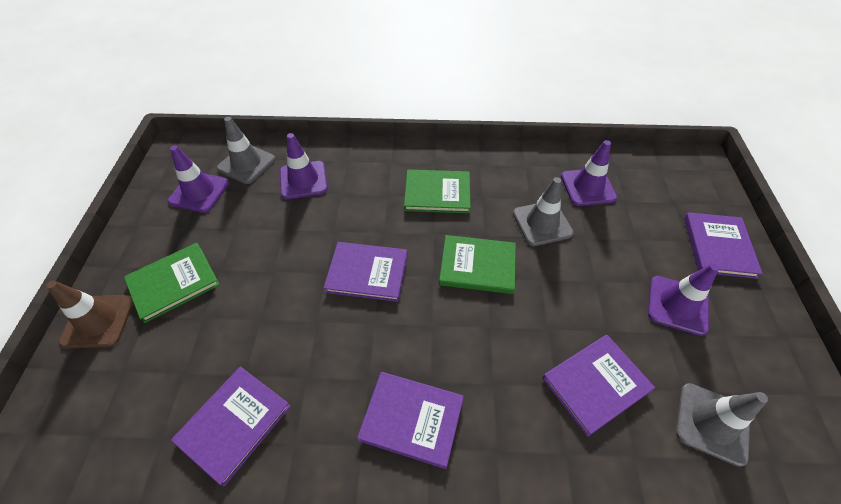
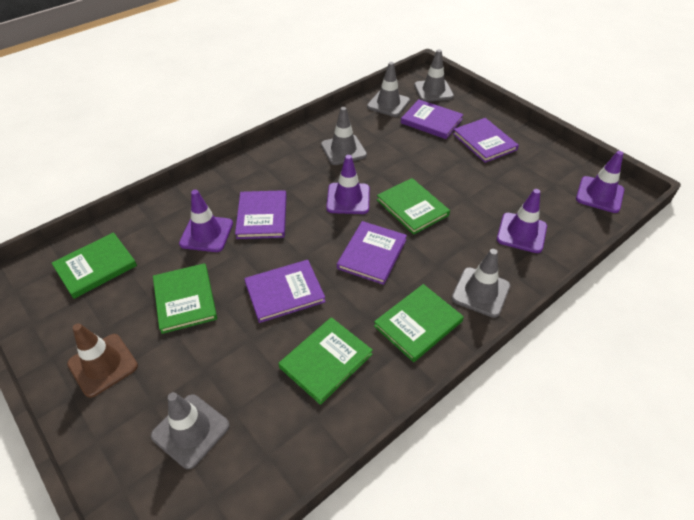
green book: [124,243,220,323] [404,170,471,213] [439,235,516,294] = 3 -> [52,232,137,299] [153,263,217,334] [278,317,373,405] [374,284,464,362] [377,178,450,235] = 5
grey traffic cone: [217,117,275,184] [513,177,574,246] [676,383,768,467] = 3 -> [151,392,230,469] [321,107,367,165] [367,62,410,117] [414,49,454,102] [451,249,510,318] = 5

